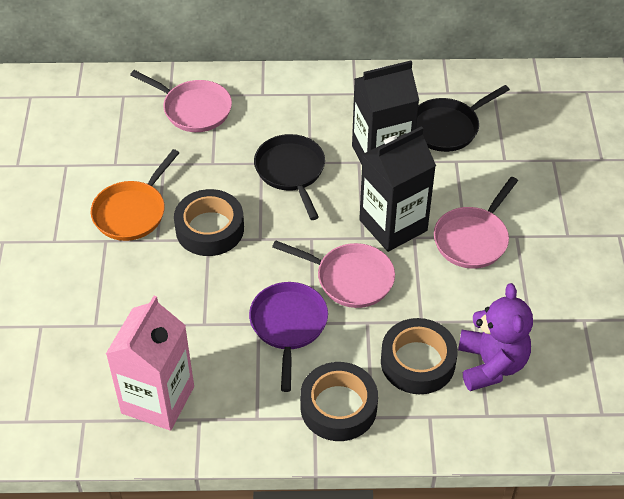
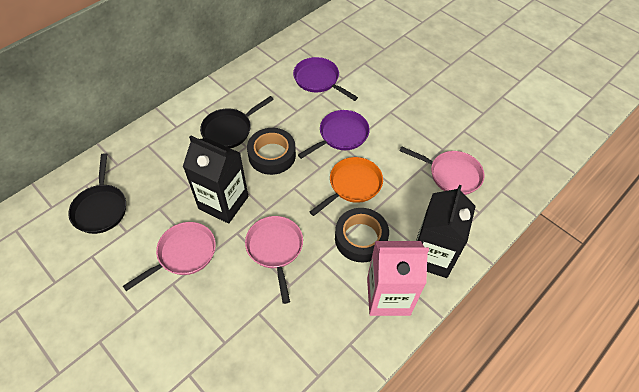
black tape: [174,189,244,256] [300,362,378,441] [381,318,458,394] = 3 -> [247,128,296,175] [335,208,389,262] = 2
purple pan: [249,282,328,392] = 1 -> [293,57,358,101] [298,110,370,159] = 2
purple teddy bear: [458,283,533,391] = 1 -> none = 0

